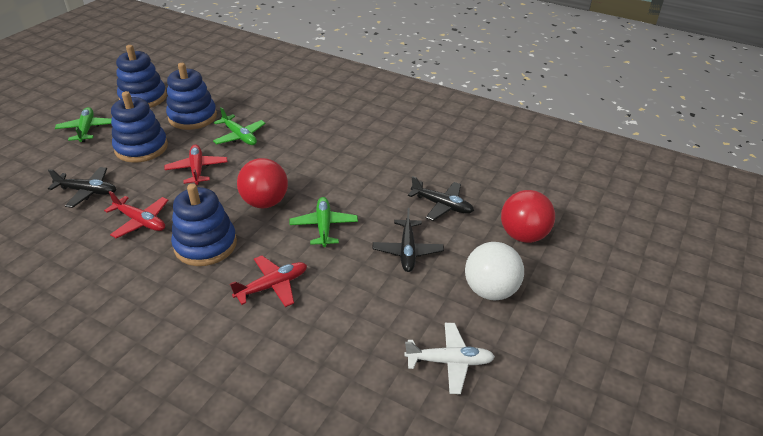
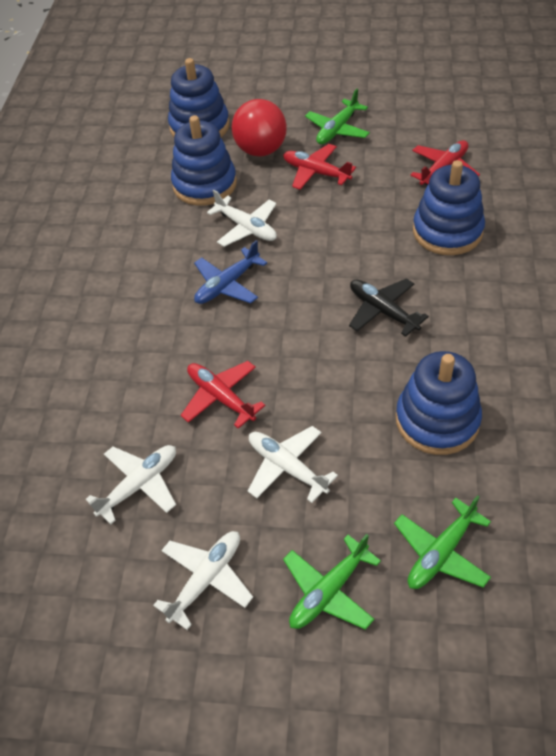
black plane: [48,167,116,208] [372,208,444,272] [408,176,474,221] = 3 -> [349,278,429,337] = 1
blue plane: none = 0 -> [194,240,267,304] = 1
red ball: [237,158,288,208] [501,190,555,243] = 2 -> [232,99,287,156] = 1
white ball: [465,242,524,300] = 1 -> none = 0
white plane: [404,323,495,394] = 1 -> [86,445,176,524] [153,531,253,630] [207,190,277,247] [248,426,338,503] = 4

